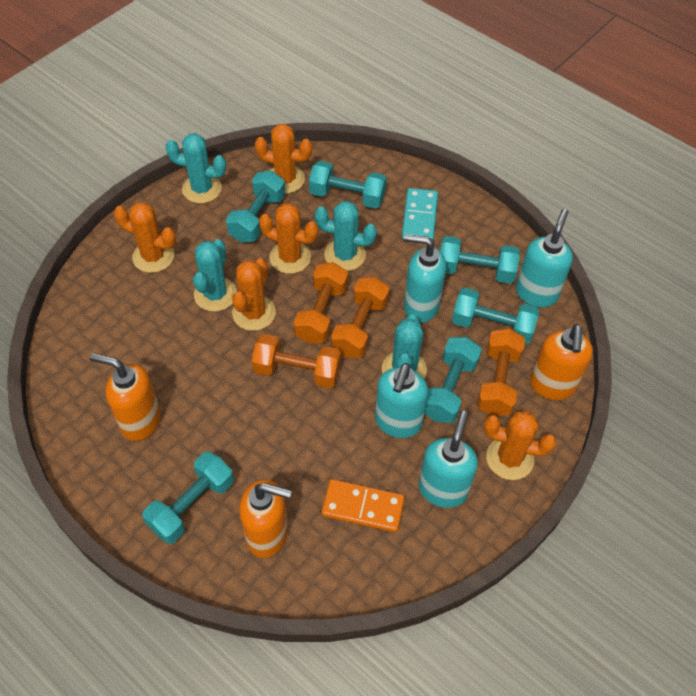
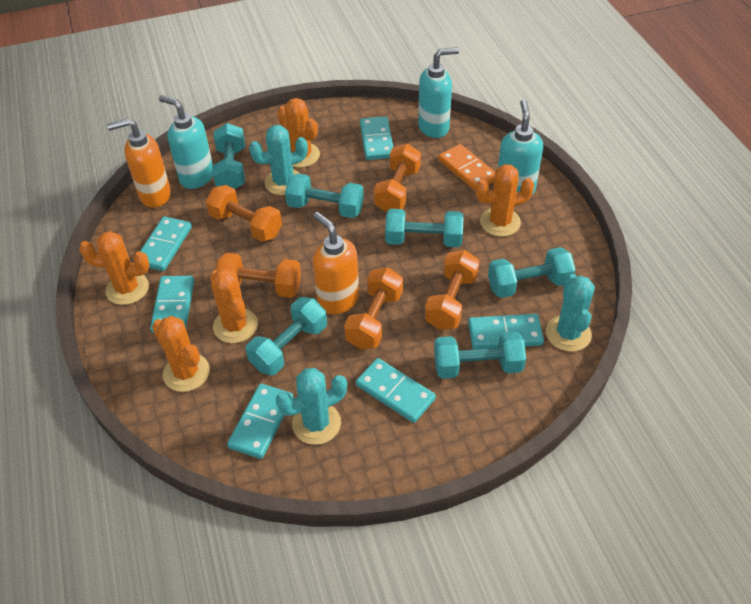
orange dumbbell: [252,334,341,388] [294,262,348,344] [331,277,389,358] [477,329,525,416] = 4 -> [205,185,282,242] [216,253,301,298] [344,268,403,349] [374,143,421,212] [425,250,480,330] = 5
orange soap dispenser: [90,353,161,441] [239,479,292,558] [530,324,593,400] = 3 -> [107,118,171,208] [313,212,359,314] = 2
turquoise cactus: [165,133,226,204] [193,239,237,312] [315,201,377,271] [382,314,427,379] = 4 -> [249,125,308,195] [276,368,347,445] [546,274,595,352] = 3
turquoise domino: [402,188,438,241] = 1 -> [140,216,192,271] [150,276,194,333] [227,384,293,459] [356,358,436,423] [360,116,393,160] [468,314,544,349] = 6
turquoise soap dispenser: [375,363,428,438] [403,234,446,323] [419,410,478,508] [516,209,573,307] = 4 -> [159,95,213,189] [418,47,459,138] [498,100,543,195] = 3

